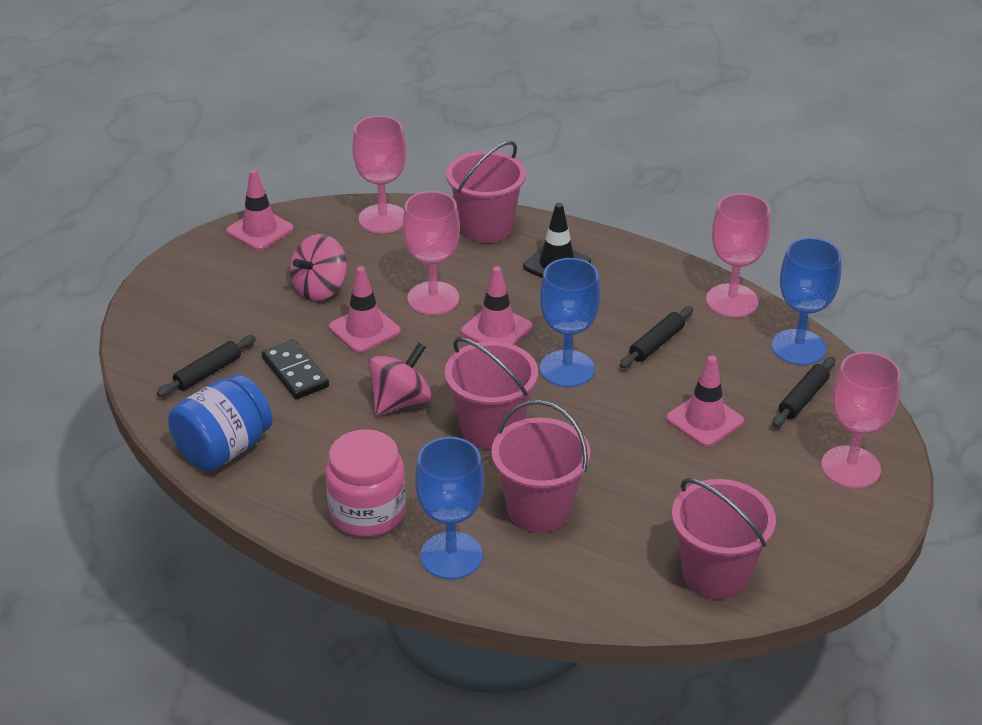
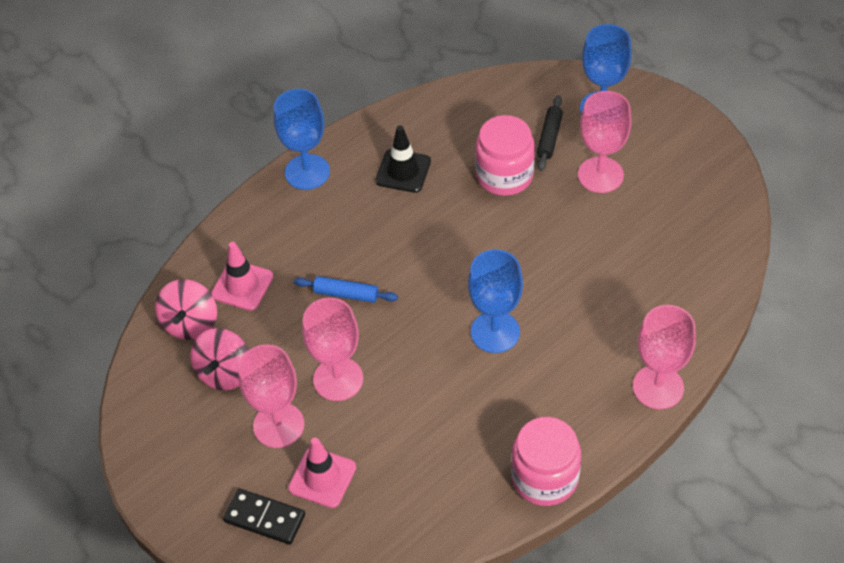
black rolling pin: [157,335,256,397] [620,306,693,368] [772,357,835,427] = 3 -> [537,95,563,171] = 1
blue jar: [168,374,273,472] = 1 -> none = 0
blue rolling pin: none = 0 -> [294,276,398,303] = 1
pink bucket: [445,337,538,450] [446,141,526,243] [491,400,590,533] [672,478,776,600] = 4 -> none = 0
pink jar: [325,429,406,537] = 1 -> [475,115,535,196] [511,417,581,506] = 2
pink traffic cone: [226,169,294,250] [329,266,401,353] [461,266,532,345] [666,355,744,447] = 4 -> [211,242,273,311] [288,438,356,508] = 2

